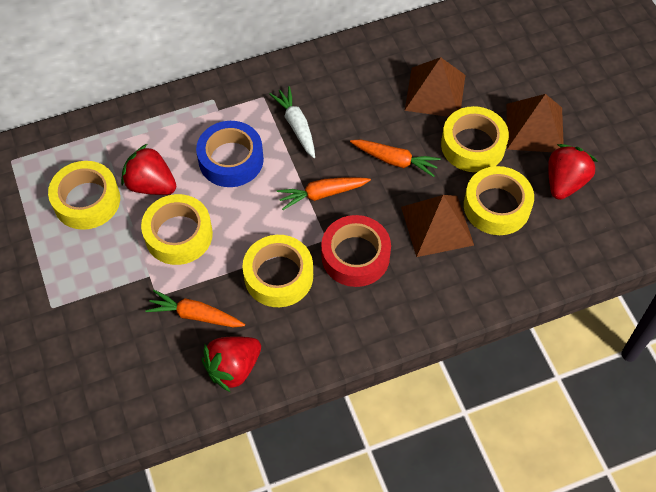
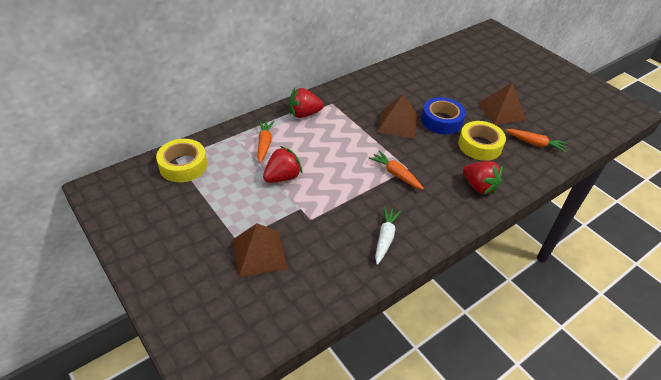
red tape: [321,215,391,287] = 1 -> none = 0
yellow tape: [48,161,120,230] [141,194,213,265] [242,235,313,307] [441,106,509,172] [464,166,534,235] = 5 -> [156,139,207,182] [458,121,506,161] = 2

